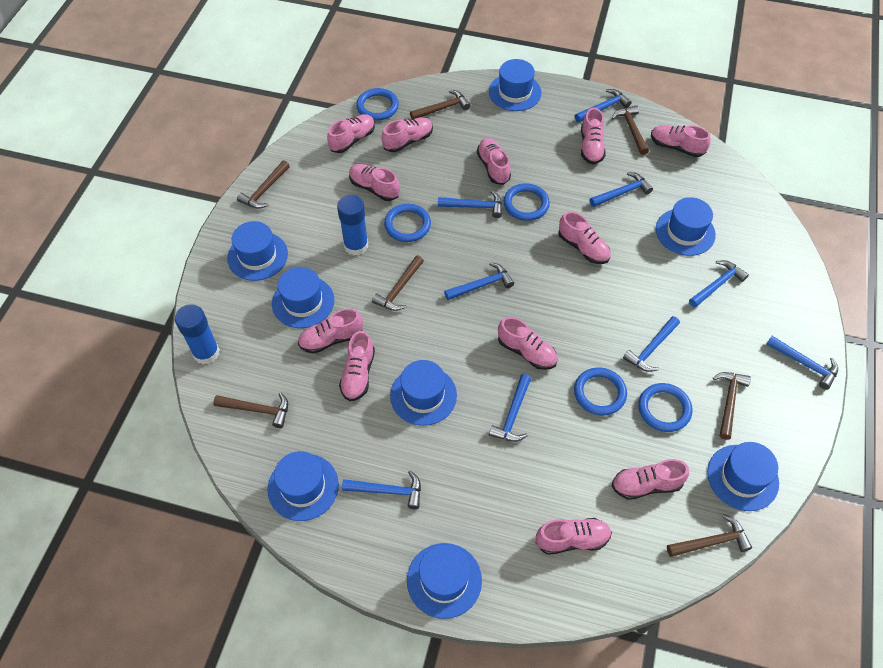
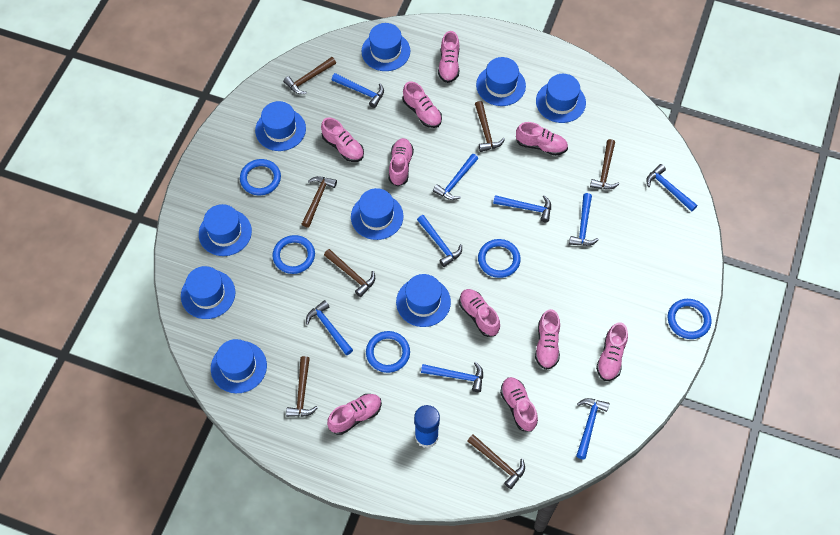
blue glue stick: [175,304,220,364] [337,195,368,255] = 2 -> [414,405,440,448] = 1
blue hat: [227,221,288,281] [267,451,339,521] [272,267,334,328] [390,360,457,426] [407,543,482,619] [489,59,542,111] [656,197,716,256] [707,442,779,511] = 8 -> [181,266,235,319] [199,204,252,256] [211,339,267,393] [255,101,306,151] [351,188,404,240] [361,23,410,71] [396,274,451,327] [476,57,526,106] [536,74,586,123] = 9
pink shoe: [298,308,363,353] [327,114,375,153] [339,331,375,401] [349,164,400,201] [381,117,433,152] [477,138,511,185] [498,317,558,370] [536,518,612,555] [558,211,611,264] [581,108,606,164] [612,459,689,500] [651,125,711,157] = 12 -> [321,118,364,162] [327,394,382,435] [389,138,414,186] [403,81,442,128] [438,31,459,83] [459,289,500,337] [500,377,538,432] [516,122,568,156] [535,309,560,370] [596,322,628,381] = 10

